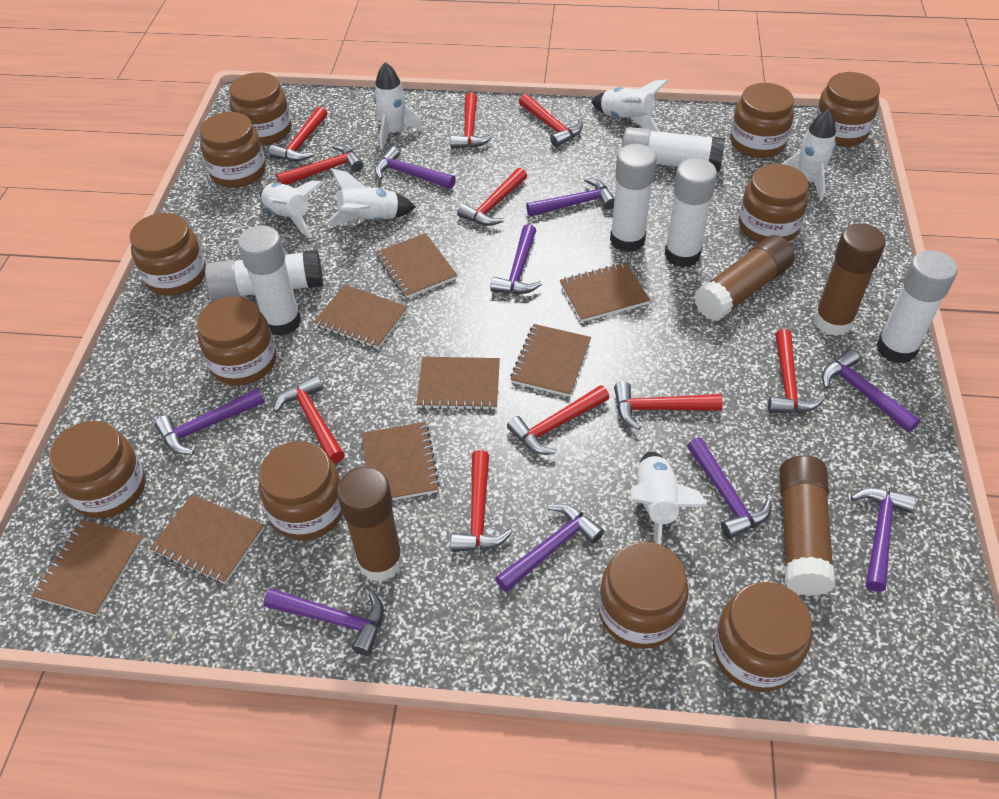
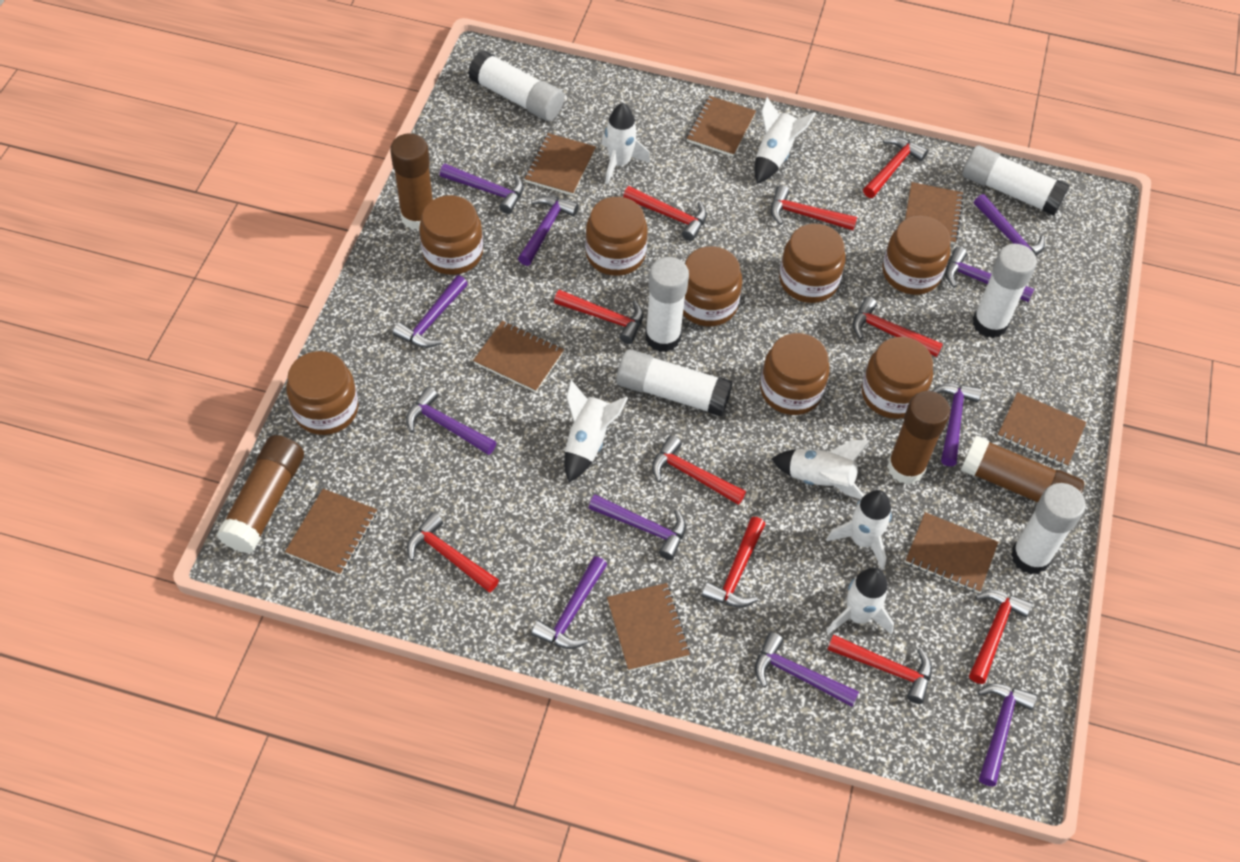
brown jar: [49,421,145,518] [130,213,206,296] [197,296,276,386] [200,112,266,188] [230,72,292,145] [259,441,343,540] [599,542,689,649] [713,582,812,692] [730,83,794,158] [739,164,809,243] [814,72,880,147] = 11 -> [286,351,358,435] [419,195,483,275] [585,197,648,276] [683,246,742,326] [760,333,830,415] [779,224,845,303] [862,337,933,419] [882,216,951,295] = 8
purple hammer: [155,388,265,455] [264,588,384,656] [375,146,456,189] [490,224,542,294] [495,504,604,592] [526,178,615,217] [687,437,772,539] [822,349,920,432] [851,488,916,592] = 9 -> [392,275,468,348] [406,387,496,455] [440,164,524,214] [518,196,579,266] [531,556,607,649] [589,495,686,560] [755,632,859,707] [932,383,982,467] [945,247,1034,302] [974,194,1045,256] [977,683,1037,786] = 11

